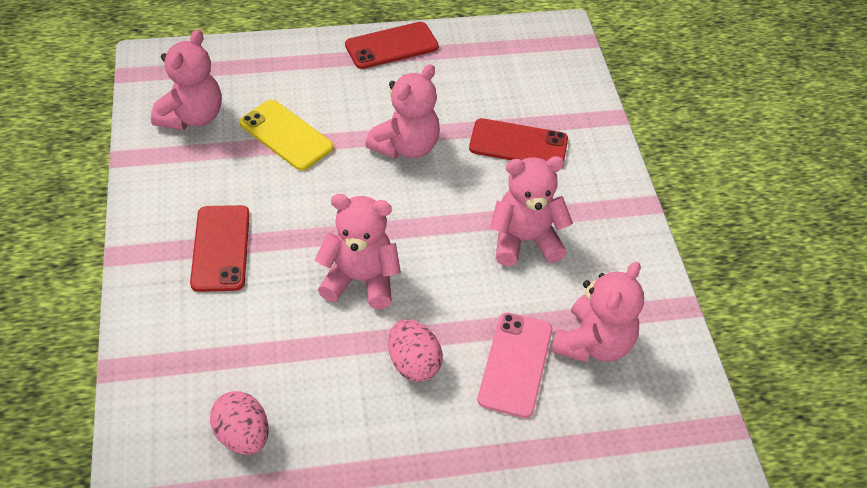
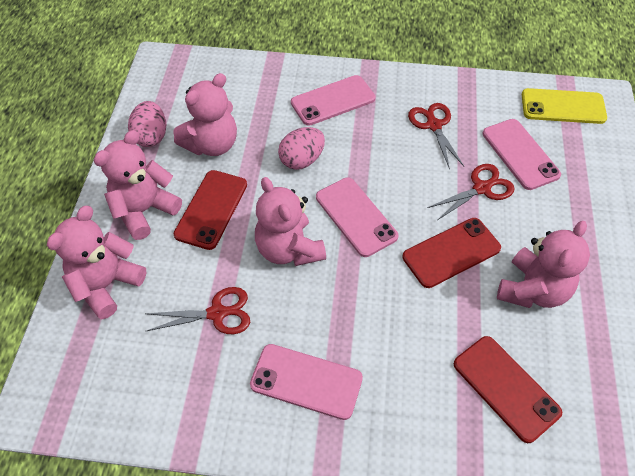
pink phone: [477,312,553,418] = 1 -> [250,344,363,420] [291,75,375,126] [316,177,398,257] [483,119,561,190] = 4
red scissors: none = 0 -> [146,287,250,334] [408,103,464,170] [427,164,515,220] = 3

